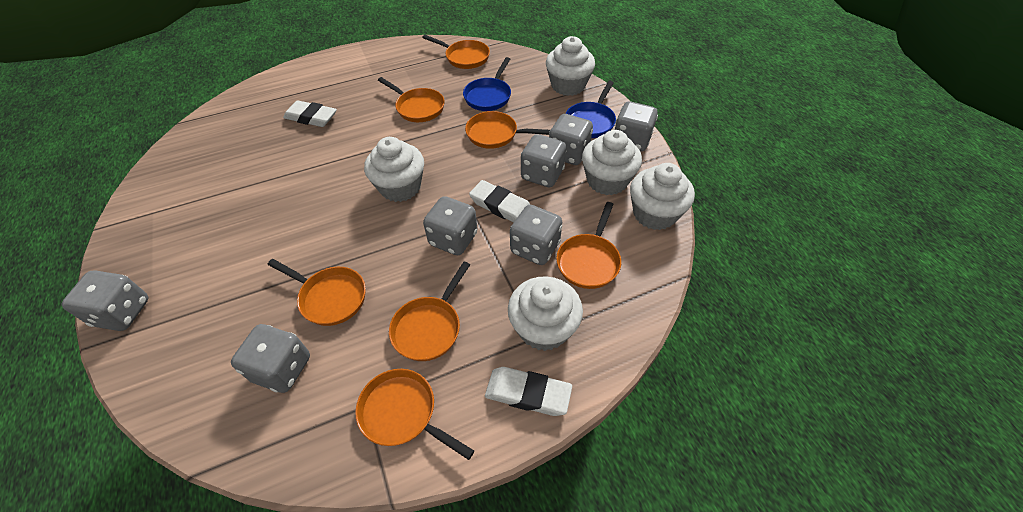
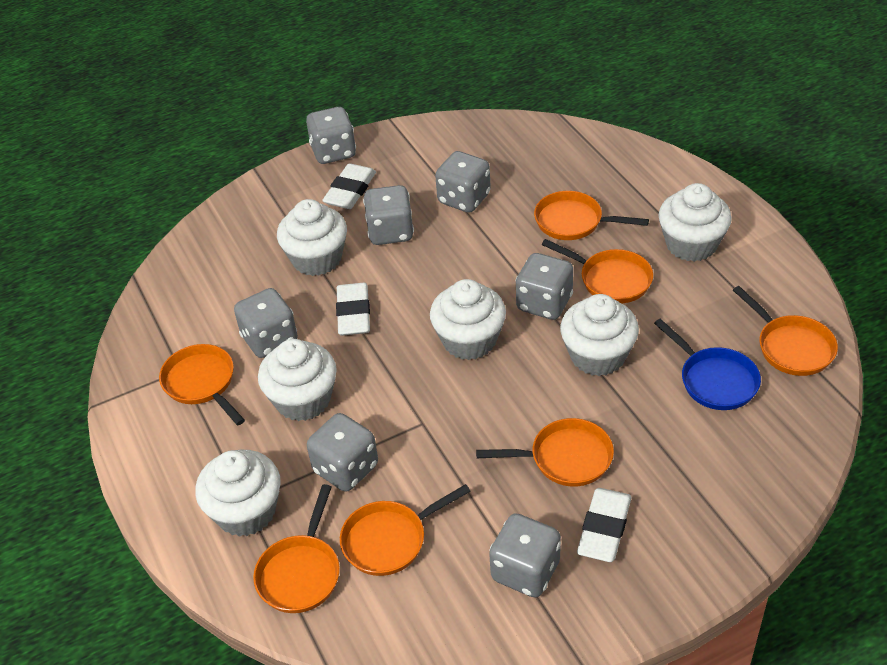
blue pan: [463,57,511,111] [565,81,616,138] = 2 -> [654,319,761,410] = 1
white cupcake: [364,137,424,202] [508,276,583,351] [546,36,595,96] [582,130,642,195] [630,163,695,230] = 5 -> [195,450,281,537] [258,339,337,421] [277,199,347,276] [430,279,506,360] [560,294,639,376] [659,183,732,262] = 6

